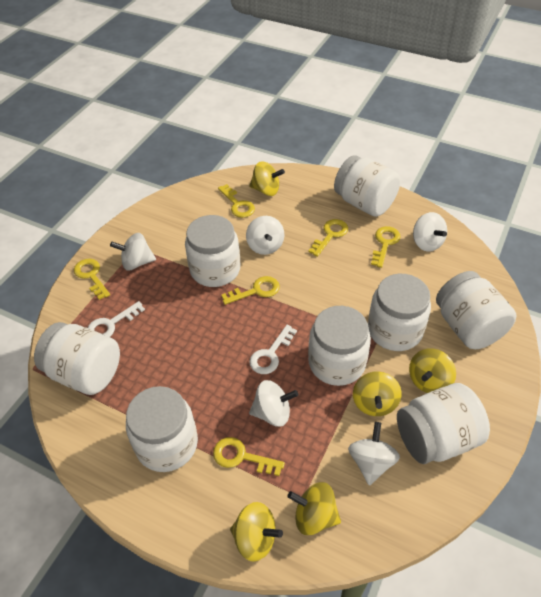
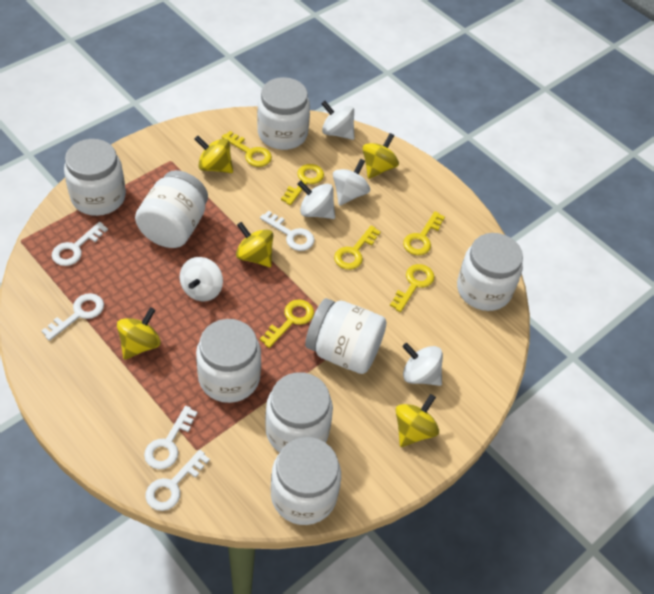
white key: [88,301,145,337] [249,325,297,374] = 2 -> [41,293,104,341] [52,222,108,266] [144,406,197,469] [145,450,210,511] [260,211,314,251] = 5

